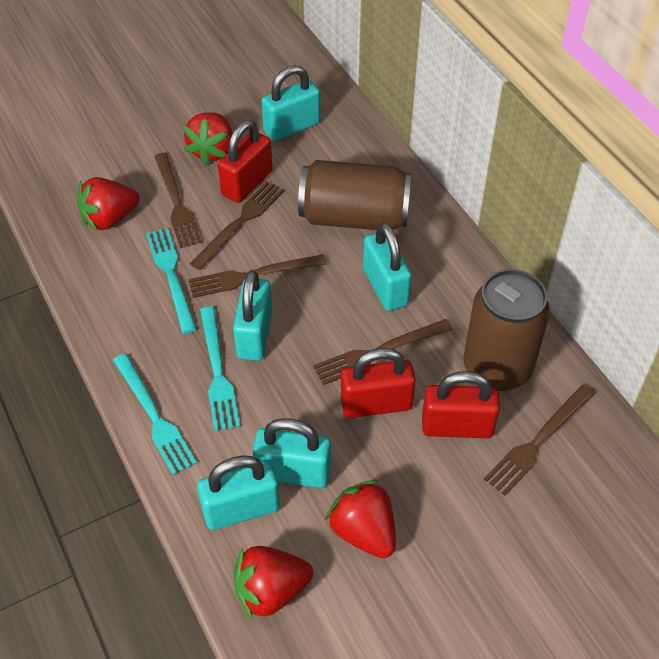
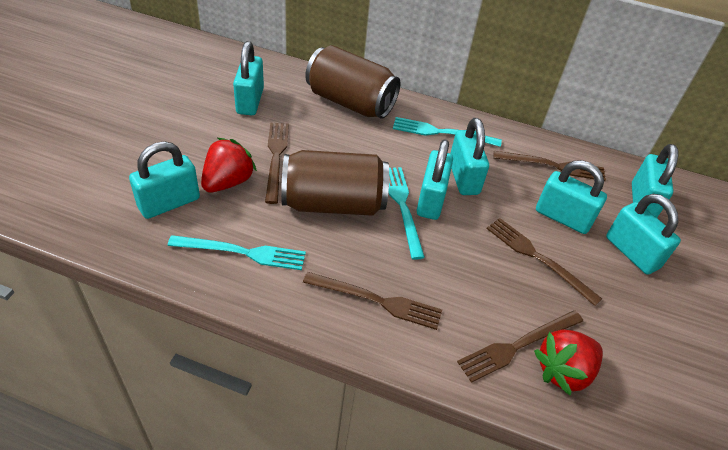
red padlock: [218,120,273,203] [341,348,416,418] [422,371,500,438] = 3 -> none = 0
red strawberry: [77,177,140,231] [183,112,232,165] [233,546,313,620] [325,480,396,558] = 4 -> [201,138,257,193] [534,330,603,396] = 2
turquoise padlock: [197,456,280,530] [233,270,272,361] [253,418,331,488] [261,65,320,141] [363,222,412,311] = 5 -> [129,141,200,219] [233,41,264,115] [417,139,453,220] [450,118,489,195] [536,160,607,234] [606,194,681,275] [632,144,678,218] = 7

